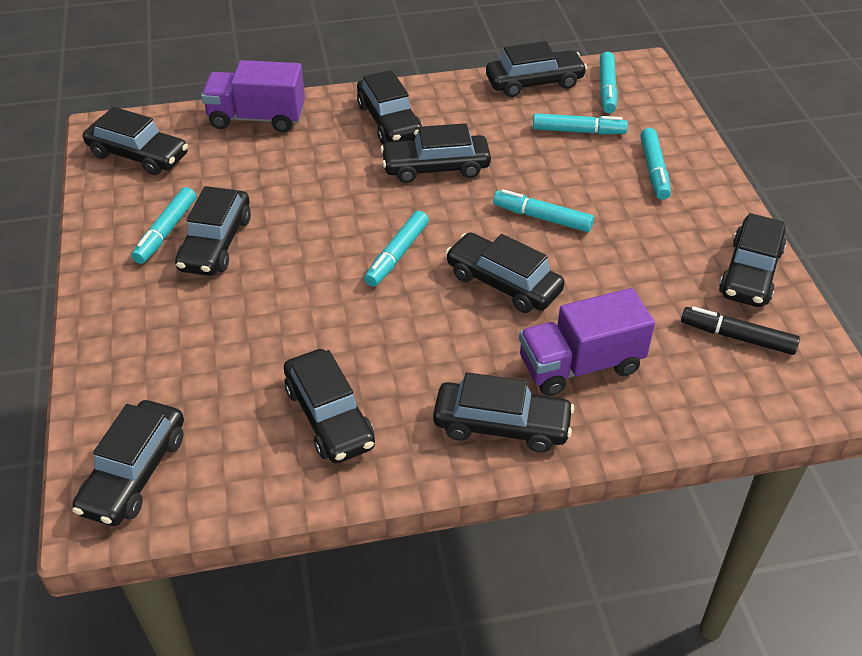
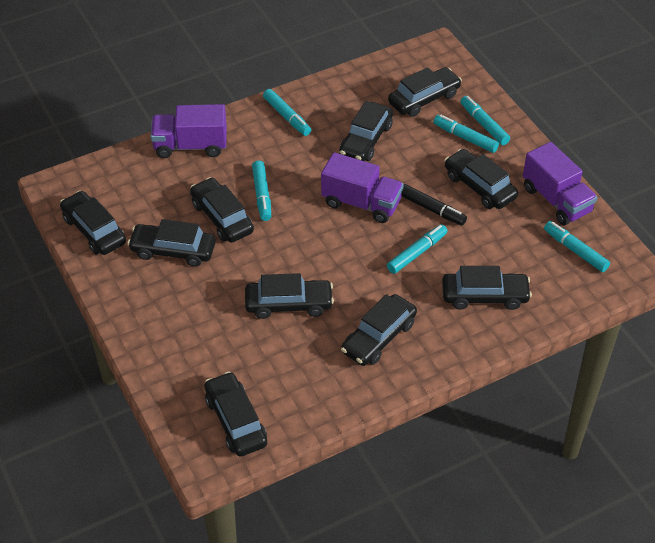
purple truck: [201,60,305,132] [519,288,655,396] = 2 -> [151,104,227,158] [321,152,403,223] [523,142,598,225] = 3

